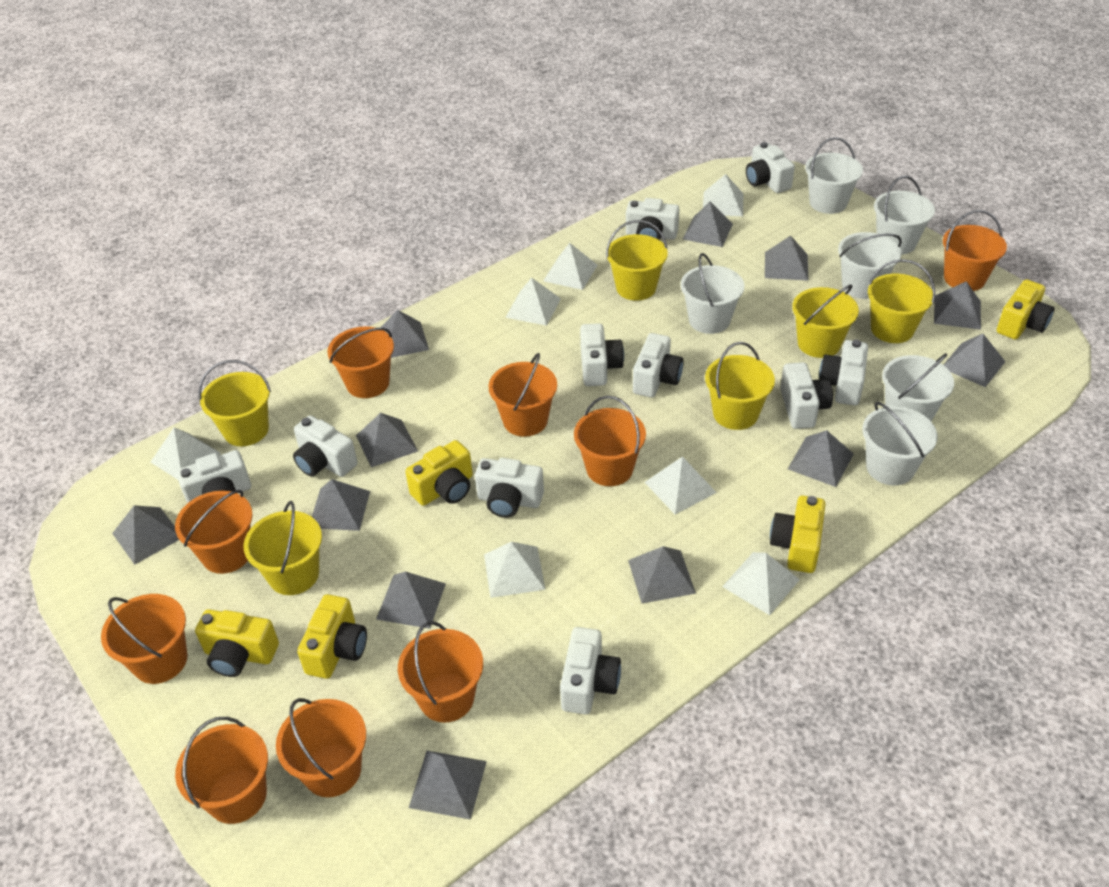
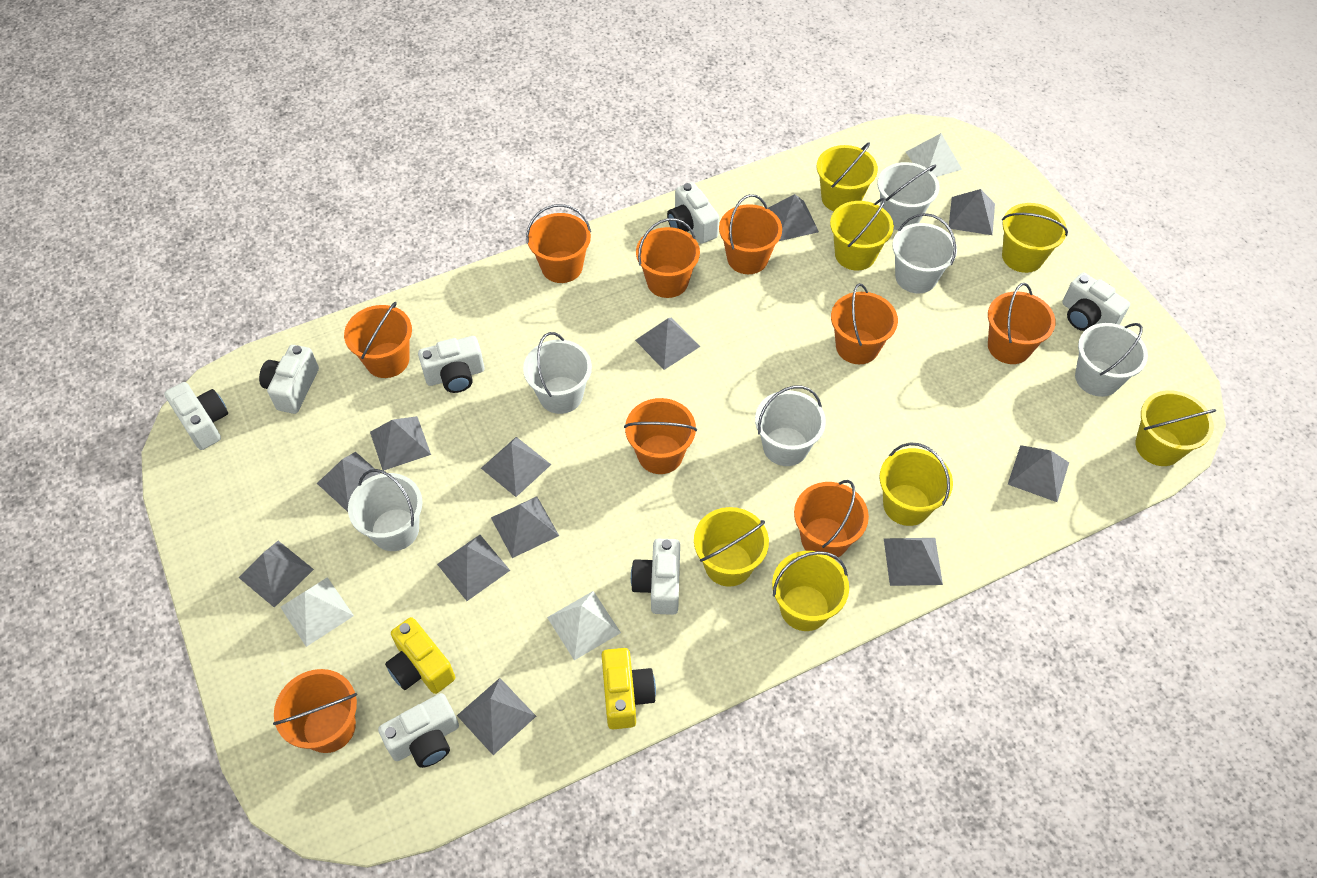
white camera: [177,450,251,503] [293,415,358,477] [475,458,544,518] [560,627,621,714] [580,323,624,386] [626,198,679,240] [633,333,684,397] [746,142,795,193] [780,362,833,429] [819,340,868,406] = 10 -> [164,382,228,450] [259,345,319,414] [378,693,459,768] [418,336,484,393] [631,539,680,615] [667,182,719,244] [1062,273,1130,331] = 7
white pyramid: [151,427,220,480] [484,542,546,598] [505,277,561,326] [543,243,597,290] [645,456,717,515] [703,174,743,216] [722,552,800,615] = 7 -> [280,577,354,647] [547,591,621,660] [906,133,962,177] = 3
yellow bucket: [198,360,271,446] [243,501,322,595] [606,220,668,301] [705,342,775,430] [792,285,859,358] [868,259,935,343] = 6 -> [694,507,769,587] [772,551,849,631] [817,143,878,211] [830,198,894,270] [879,442,953,526] [1002,203,1068,273] [1135,390,1216,466] = 7
yellow camera: [195,609,279,677] [297,594,367,679] [405,440,473,506] [770,496,825,573] [997,280,1054,339] = 5 -> [385,617,455,694] [601,648,656,729] = 2

